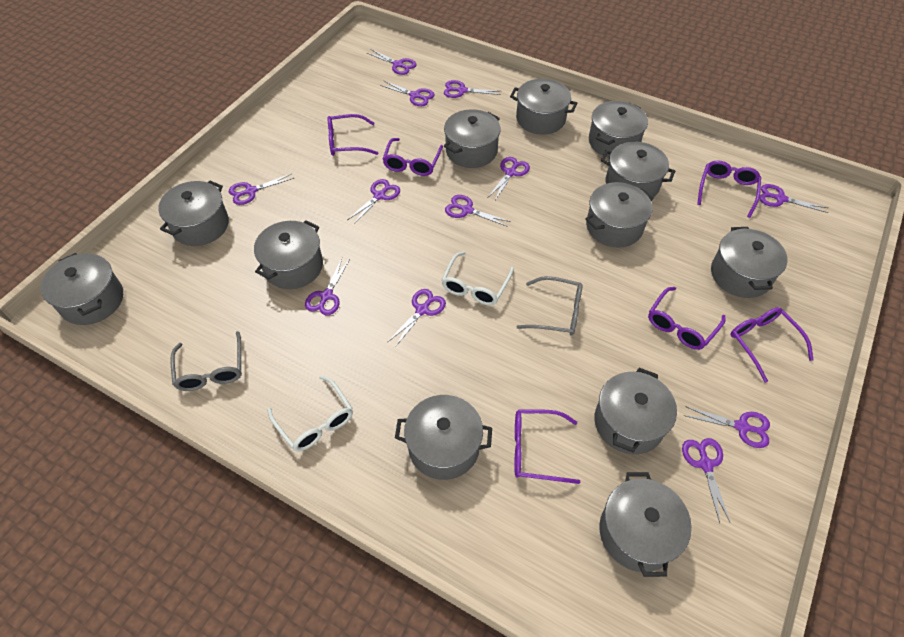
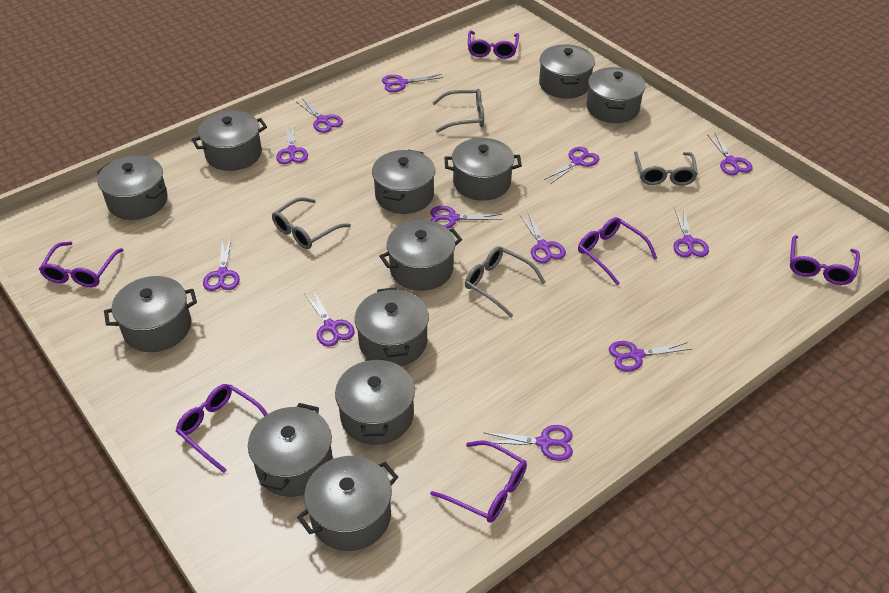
grey glasses: [170,331,242,391] [517,276,583,336] = 2 -> [272,197,351,249] [432,89,484,133] [465,246,546,317] [634,151,698,186] = 4
white glasses: [267,375,353,451] [441,251,514,305] = 2 -> none = 0

